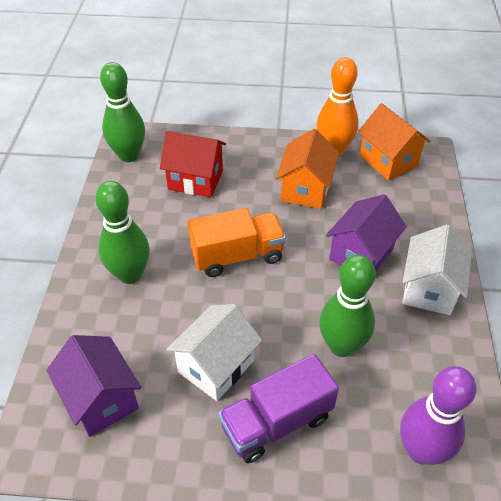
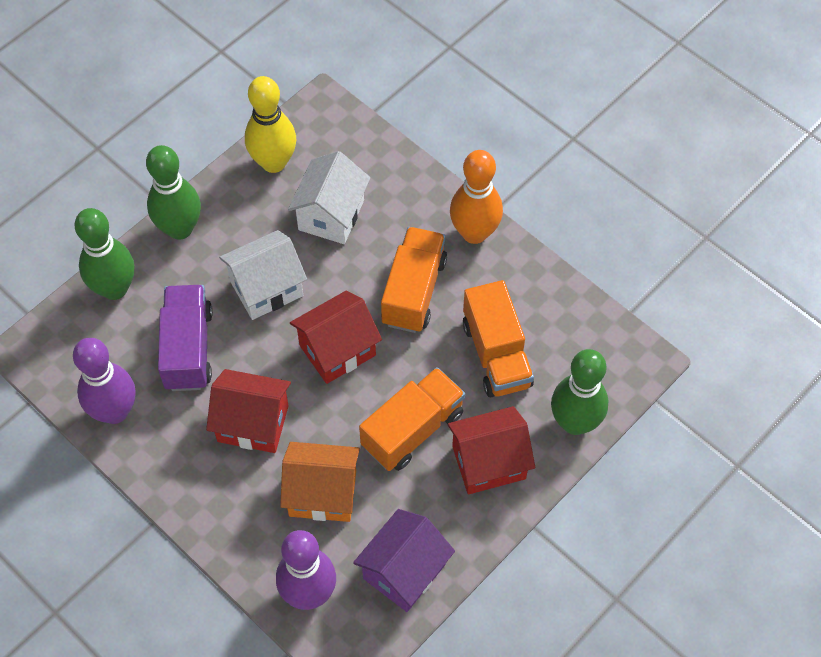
orange house: [276,129,339,209] [358,103,431,181] = 2 -> [280,442,360,522] = 1
orange truck: [188,208,286,277] = 1 -> [359,367,465,471] [381,227,447,333] [463,280,534,397] = 3
purple bowling pin: [400,366,476,465] = 1 -> [73,338,136,424] [276,530,336,610] = 2
purple house: [46,335,141,437] [326,194,407,271] = 2 -> [353,509,455,612] = 1
red house: [160,131,226,197] = 1 -> [206,369,291,453] [290,290,382,384] [448,406,535,494] = 3
yellow bowling pin: none = 0 -> [245,76,296,173] = 1

